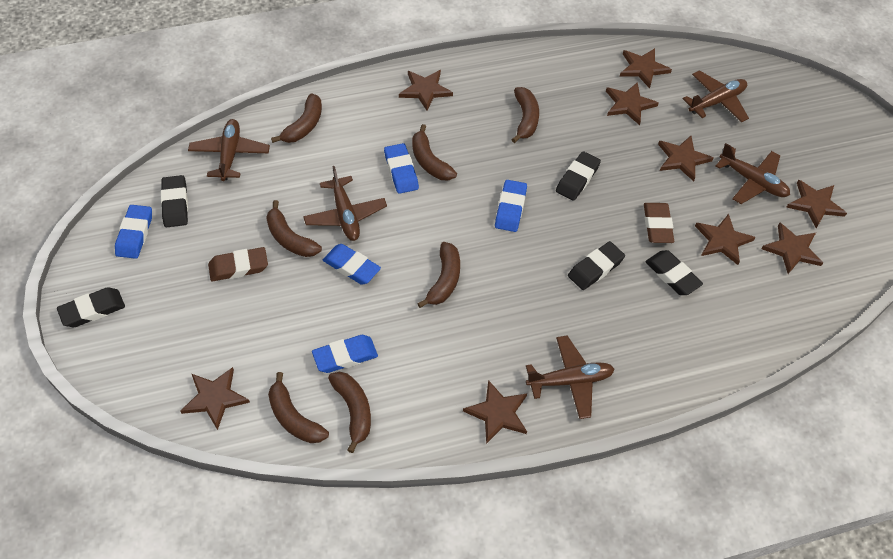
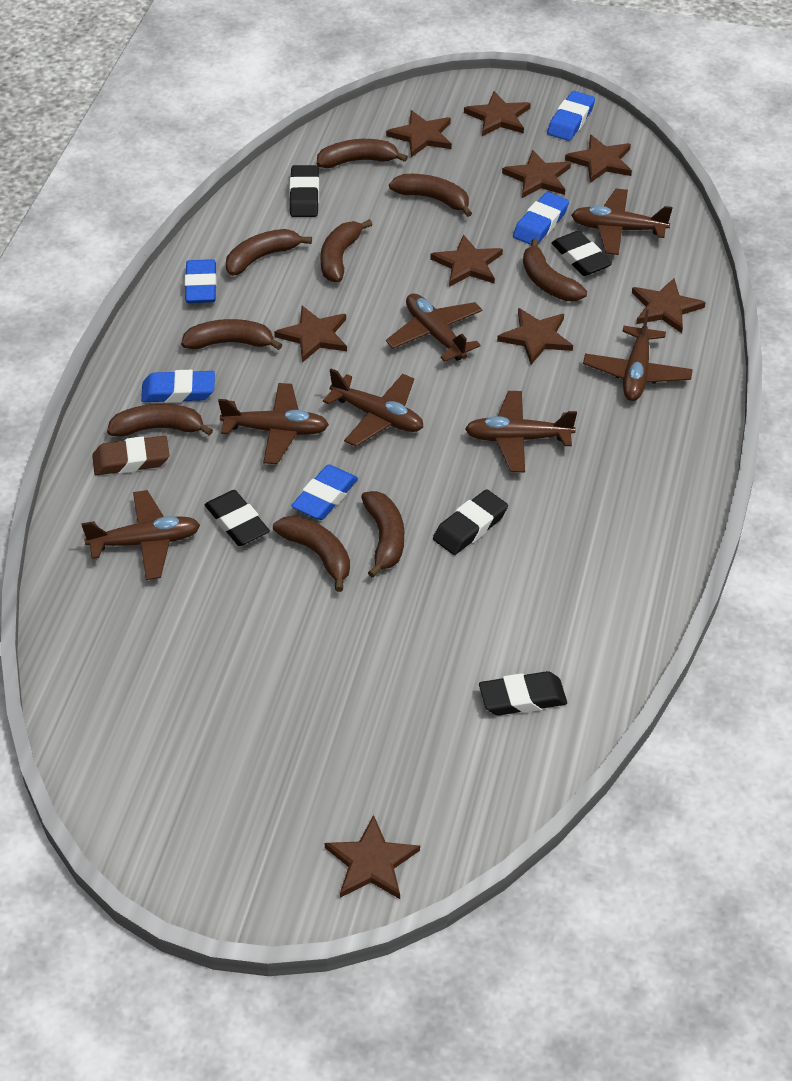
brown banana: [266,200,322,257] [268,372,329,443] [271,93,322,143] [328,372,371,453] [412,124,457,180] [417,242,460,308] [511,87,539,143] = 7 -> [107,404,213,437] [181,319,282,350] [226,229,312,276] [273,516,350,592] [317,139,408,168] [320,219,373,282] [361,491,404,578] [389,174,472,217] [523,238,587,301] = 9
brown eraser: [208,247,268,281] [644,203,674,243] = 2 -> [92,436,169,475] = 1
brown plane: [188,119,270,181] [303,166,387,241] [526,336,614,419] [683,70,749,122] [716,143,790,204] = 5 -> [81,490,200,580] [218,383,329,464] [323,368,423,447] [386,294,483,362] [465,391,577,472] [571,189,673,255] [583,309,693,401] = 7

